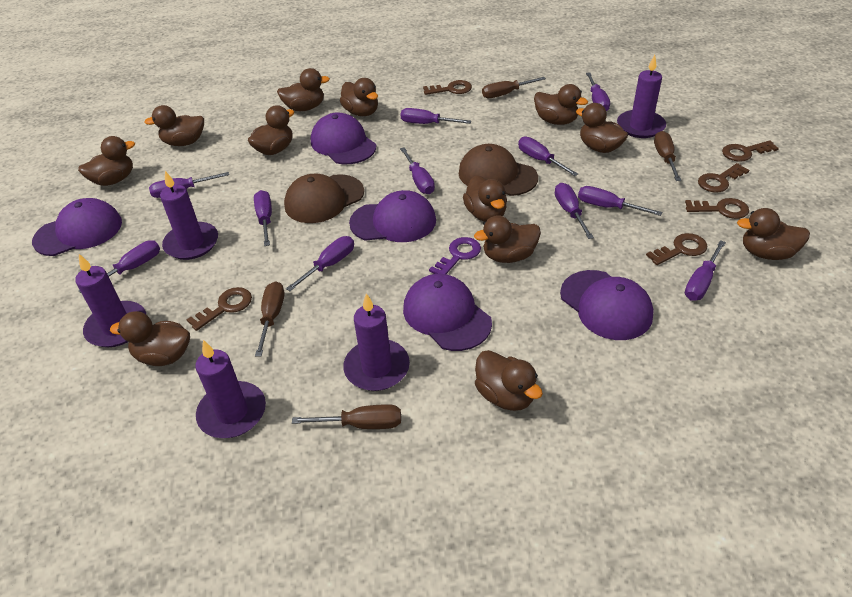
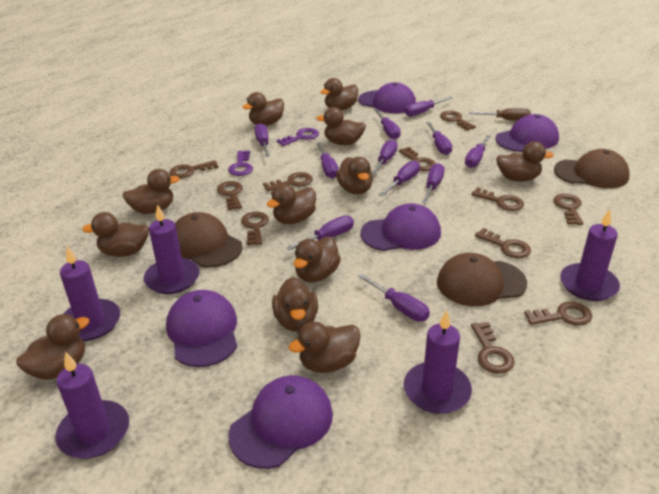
brown cap: [284,174,364,223] [459,144,538,196] = 2 -> [175,212,243,268] [437,253,527,306] [554,149,630,188] = 3
brown key: [187,287,252,331] [423,80,472,95] [646,233,707,265] [685,198,749,219] [698,163,749,192] [722,140,779,162] = 6 -> [169,160,219,178] [217,181,243,210] [241,212,269,245] [263,172,313,191] [399,147,436,171] [440,111,476,131] [471,187,524,211] [471,322,515,374] [475,228,531,258] [524,302,592,326] [553,194,584,225] = 11
brown screwdriver: [255,281,284,357] [292,404,401,429] [482,77,546,98] [654,131,681,181] = 4 -> [469,108,531,121] = 1
purple key: [429,237,481,274] = 1 -> [228,151,253,176] [277,128,319,146] = 2

